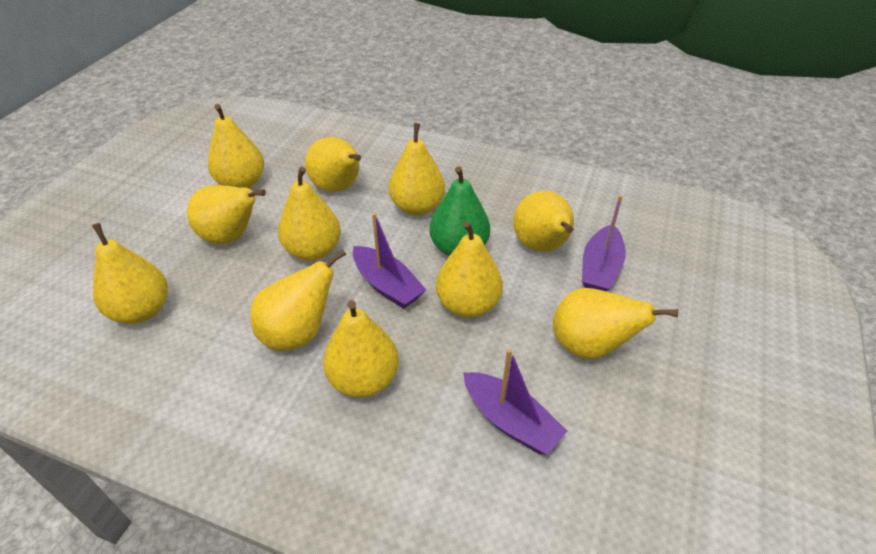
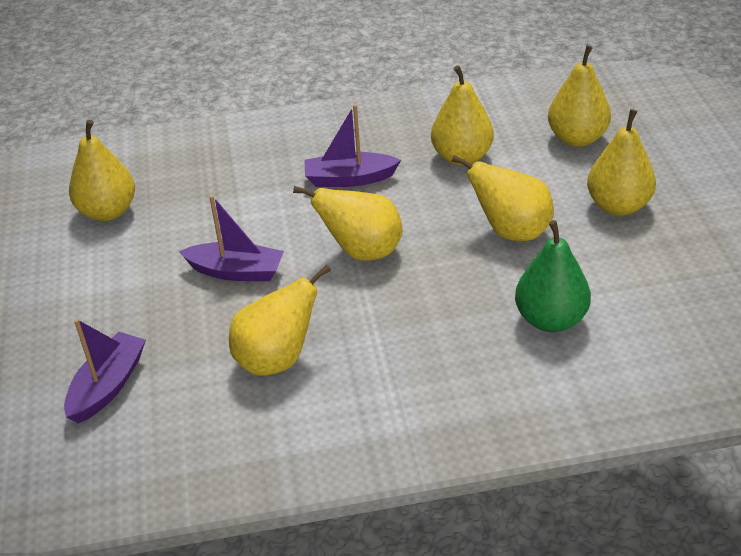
yellow pear: [92,223,168,324] [187,185,266,244] [208,104,264,188] [250,249,346,351] [278,167,341,261] [305,137,361,192] [323,300,399,397] [389,123,445,215] [436,221,503,317] [513,191,574,252] [553,288,678,359] = 11 -> [69,120,135,221] [229,264,331,376] [293,186,402,261] [431,65,494,166] [451,155,554,241] [548,45,611,147] [587,109,656,216] = 7

